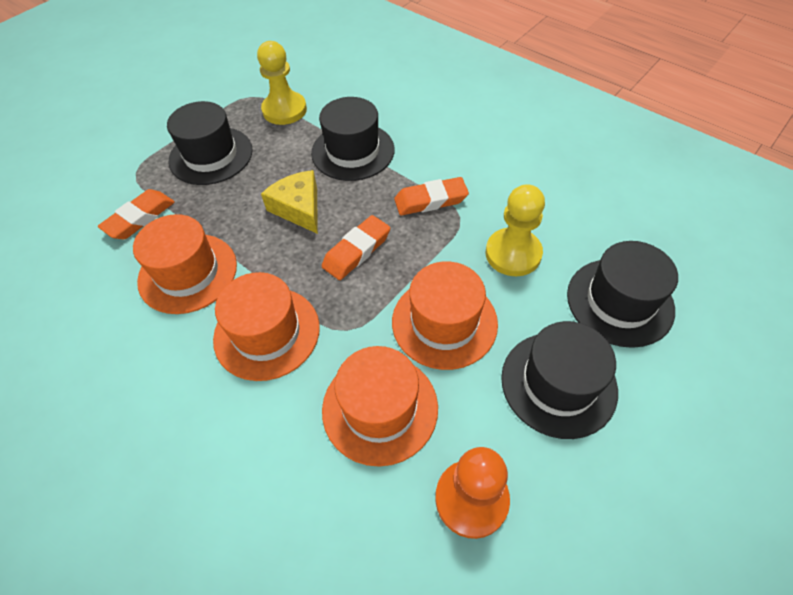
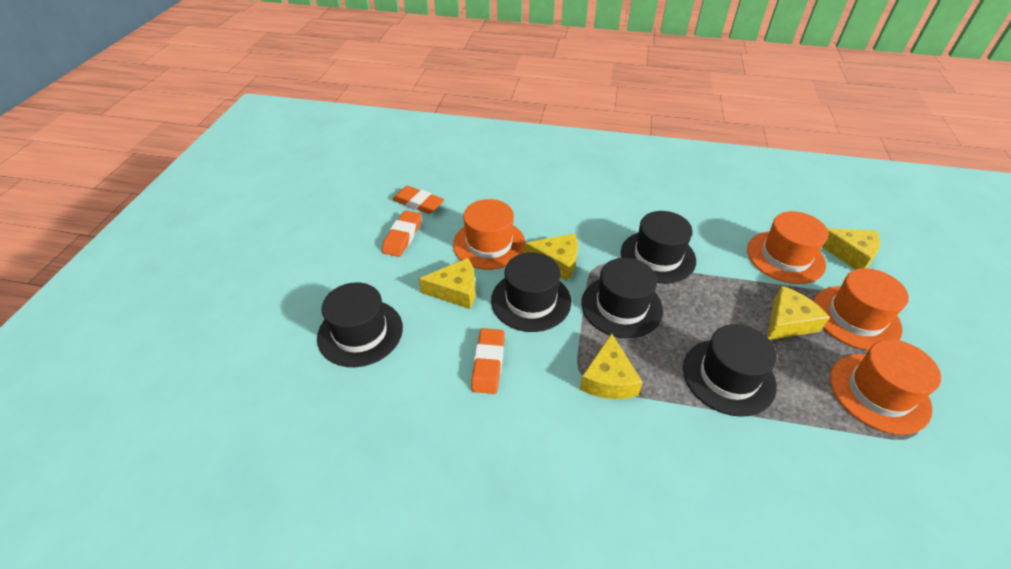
black hat: [167,101,253,185] [311,97,395,181] [501,321,618,439] [567,241,678,348] = 4 -> [317,282,403,367] [491,252,571,332] [581,258,663,338] [621,211,696,283] [683,324,777,417] = 5
orange pawn: [435,447,510,539] = 1 -> none = 0
yellow cheese: [261,170,318,234] = 1 -> [419,258,476,309] [525,233,578,281] [580,334,643,399] [767,286,830,340] [822,228,880,270] = 5
yellow pawn: [257,41,307,125] [486,184,545,276] = 2 -> none = 0

